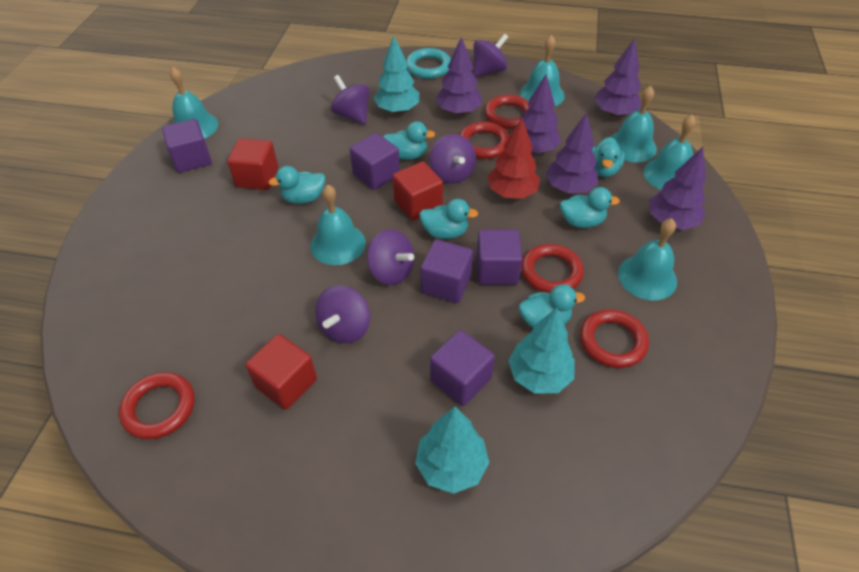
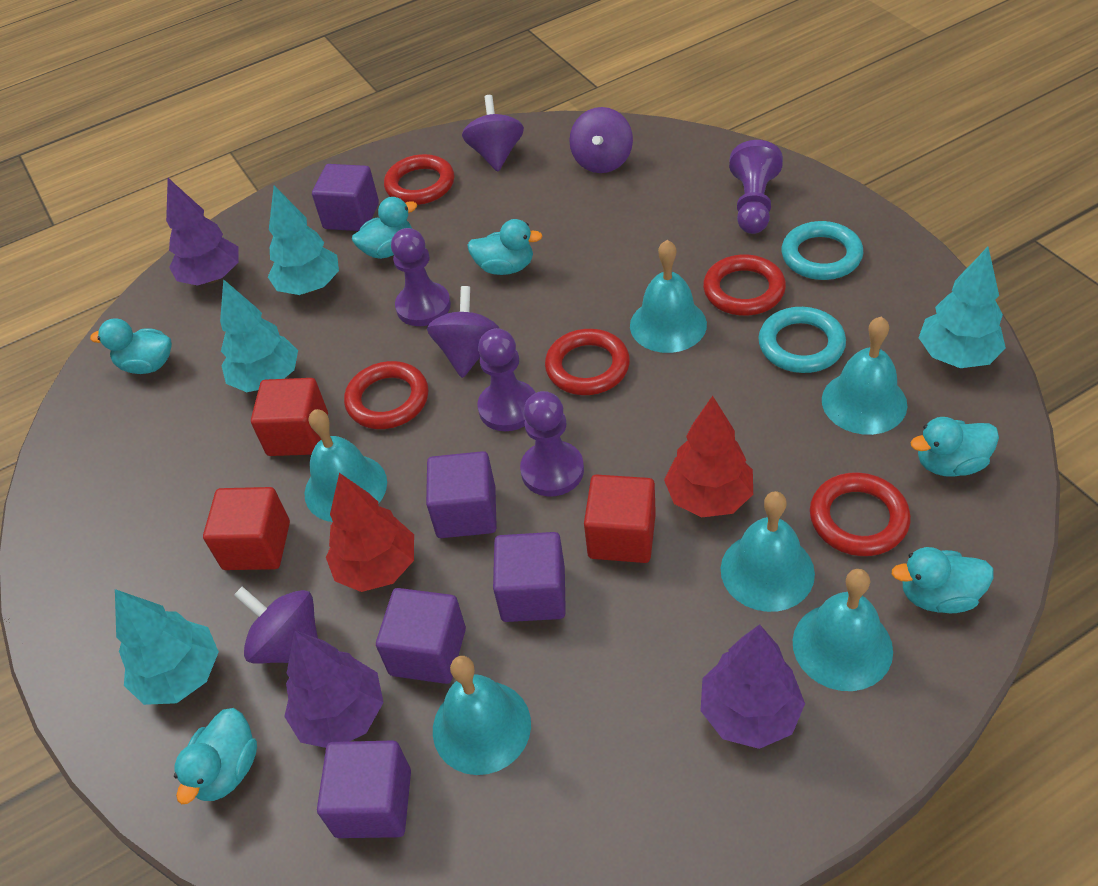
purple pawn: none = 0 -> [391,228,451,326] [478,328,536,431] [520,391,584,496] [729,140,783,234] = 4
purple spinning top: [315,285,370,343] [331,75,370,125] [367,229,414,285] [430,134,476,184] [473,34,508,77] = 5 -> [234,586,318,663] [427,286,500,378] [462,95,524,171] [569,107,633,173] = 4
purple tree: [436,36,482,115] [514,74,561,153] [546,112,598,193] [594,38,642,117] [649,147,706,230] = 5 -> [166,178,239,286] [284,630,384,748] [701,624,805,749] = 3
red tree: [488,118,540,199] = 1 -> [326,473,414,592] [664,396,753,518] = 2
turquoise ring: [406,48,451,79] = 1 -> [758,307,846,373] [782,221,863,280] = 2
turquoise tree: [374,36,419,114] [415,407,489,494] [508,308,575,394] = 3 -> [115,589,219,705] [220,279,298,392] [268,186,339,295] [919,247,1006,368] = 4

